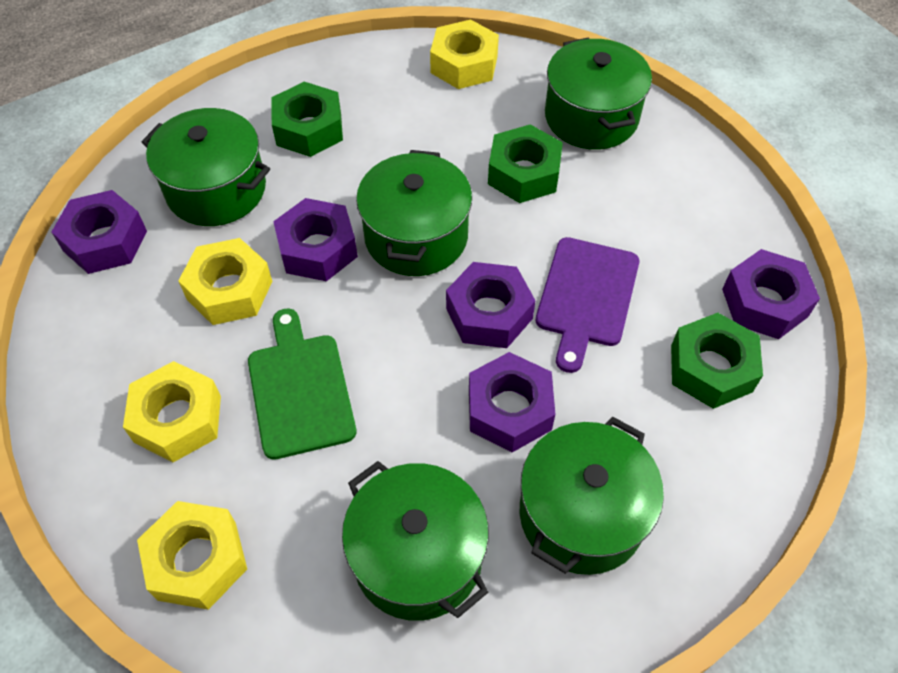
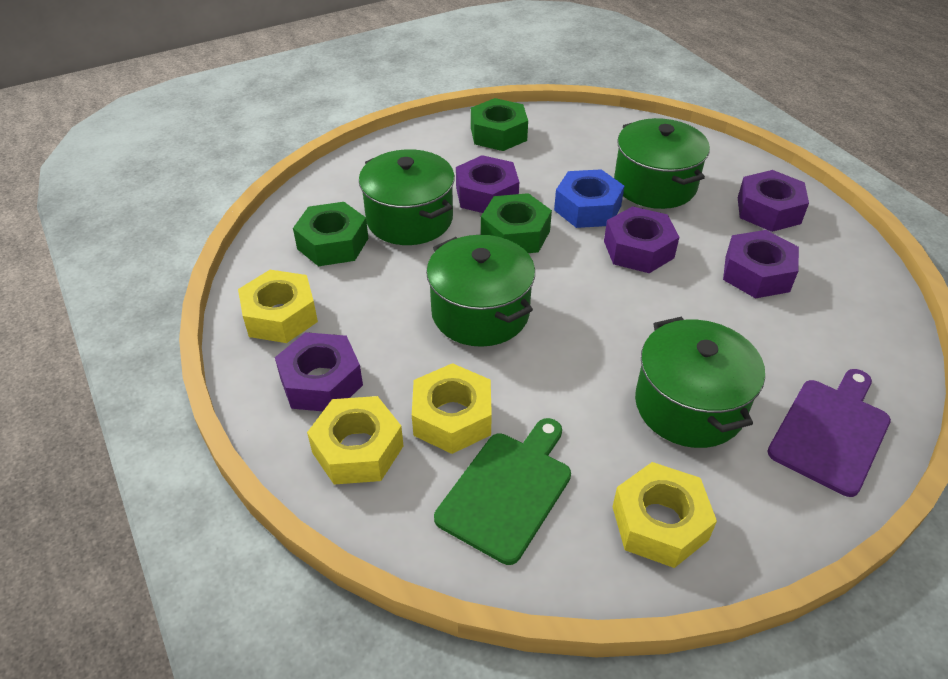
blue nut: none = 0 -> [554,169,624,228] = 1
green pot: [141,108,270,226] [342,461,489,621] [356,150,472,276] [520,417,664,575] [545,38,652,150] = 5 -> [359,149,455,245] [426,235,535,347] [614,118,710,209] [635,317,765,448] = 4

